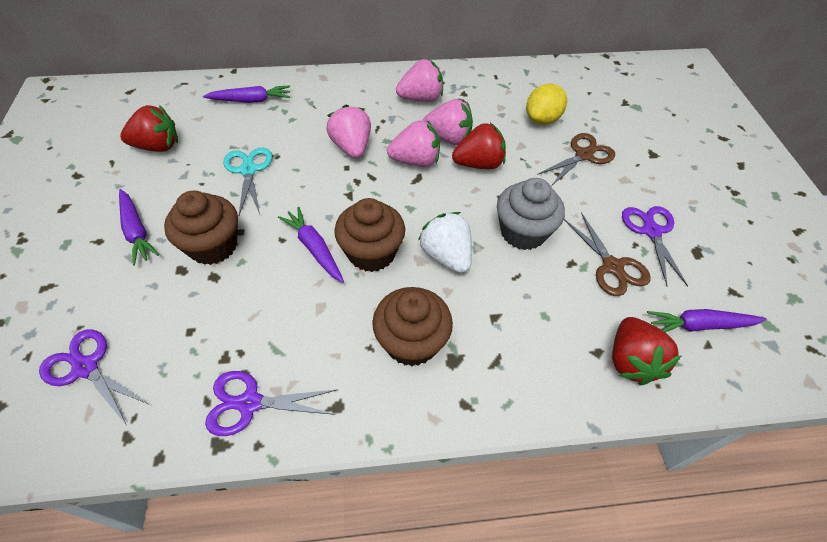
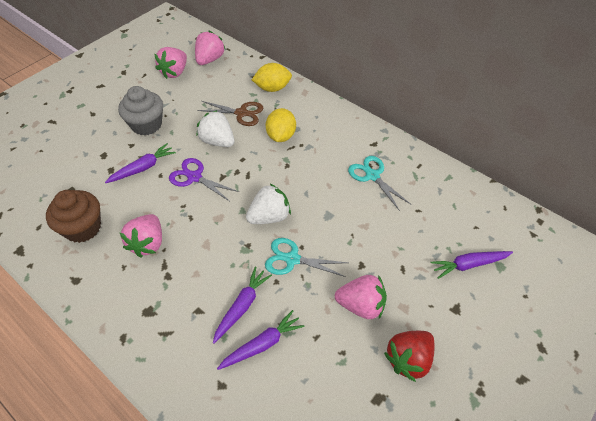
brown cupcake: [164,191,238,265] [334,198,405,272] [372,287,453,366] = 3 -> [46,190,101,243] = 1
brown scissors: [537,133,615,186] [564,212,651,296] = 2 -> [197,101,263,126] = 1
purple scissors: [39,329,150,424] [205,371,338,436] [622,206,688,287] = 3 -> [169,158,239,201] = 1
red strawberry: [120,105,178,152] [452,123,506,169] [612,317,681,385] = 3 -> [384,331,434,382] = 1
turquoise scissors: [223,147,273,215] = 1 -> [265,238,348,277] [348,156,411,211] = 2
white strawberry: [418,212,472,273] = 1 -> [196,110,234,147] [246,184,291,224] = 2
yellow lemon: [526,84,567,125] = 1 -> [252,63,292,92] [266,108,296,142] = 2

